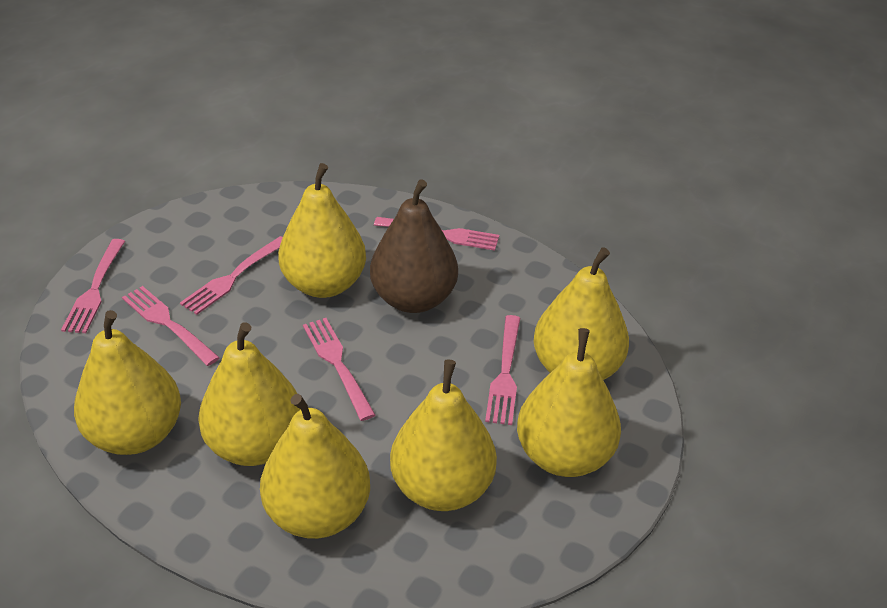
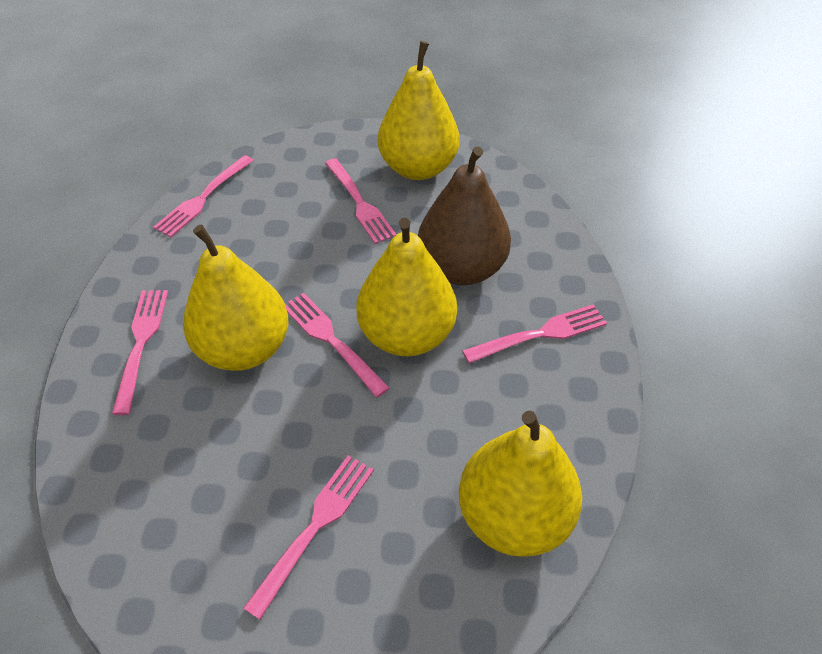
yellow pear: [74,310,181,455] [198,322,301,466] [260,394,370,539] [278,163,366,298] [390,359,497,511] [517,328,621,477] [533,247,629,380] = 7 -> [183,224,288,371] [356,218,457,356] [378,41,459,180] [459,410,582,557] = 4

